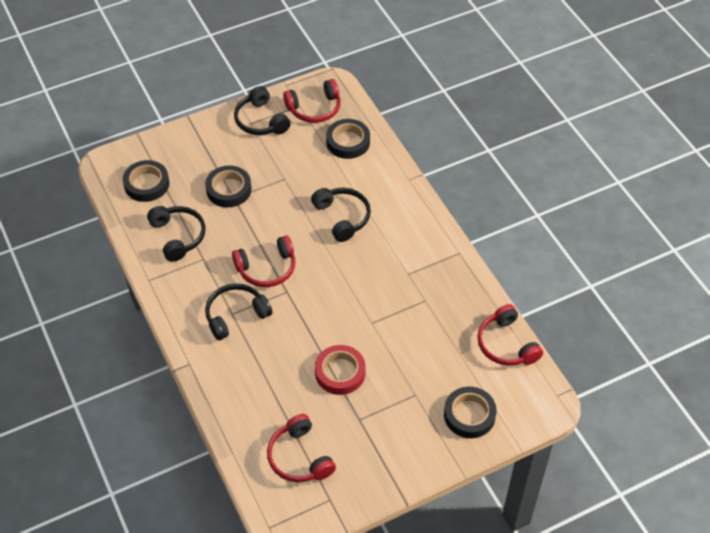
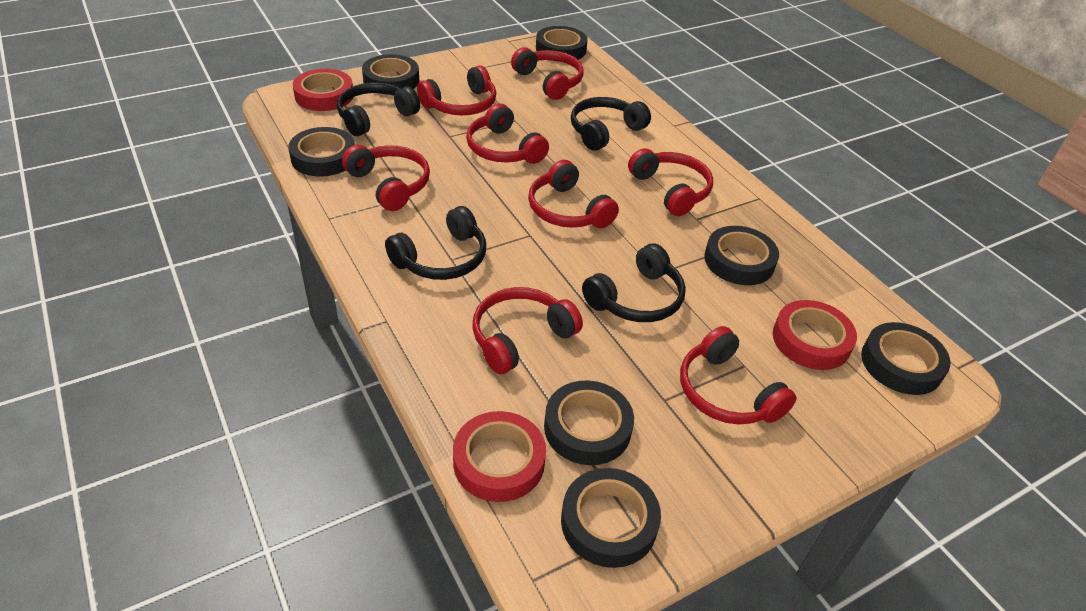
black tape: [123,160,169,202] [205,166,252,207] [326,119,370,159] [444,386,497,438] = 4 -> [288,127,355,177] [362,54,419,95] [536,26,588,62] [544,381,634,465] [561,468,661,568] [704,226,779,285] [861,322,951,395] = 7
red headphones: [232,235,296,287] [267,414,336,483] [283,79,341,123] [477,304,543,366] = 4 -> [342,145,430,211] [417,65,496,115] [466,103,549,164] [472,287,583,374] [511,47,583,100] [528,160,619,228] [628,148,713,216] [680,326,796,425] = 8
red tape: [315,345,366,395] = 1 -> [293,69,353,111] [453,411,546,502] [773,300,857,370] = 3

